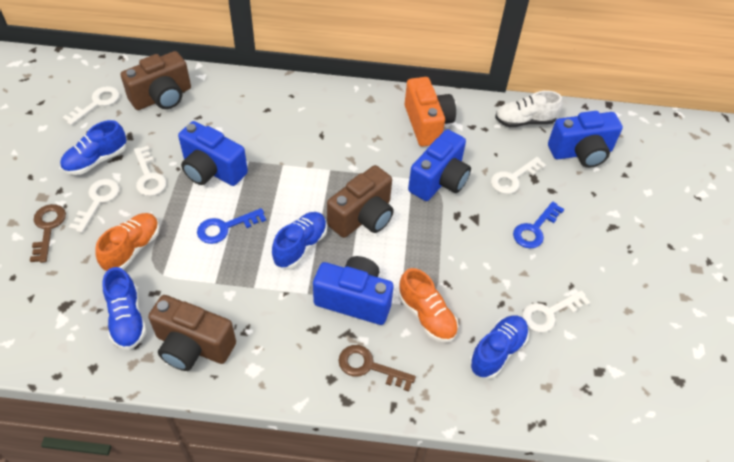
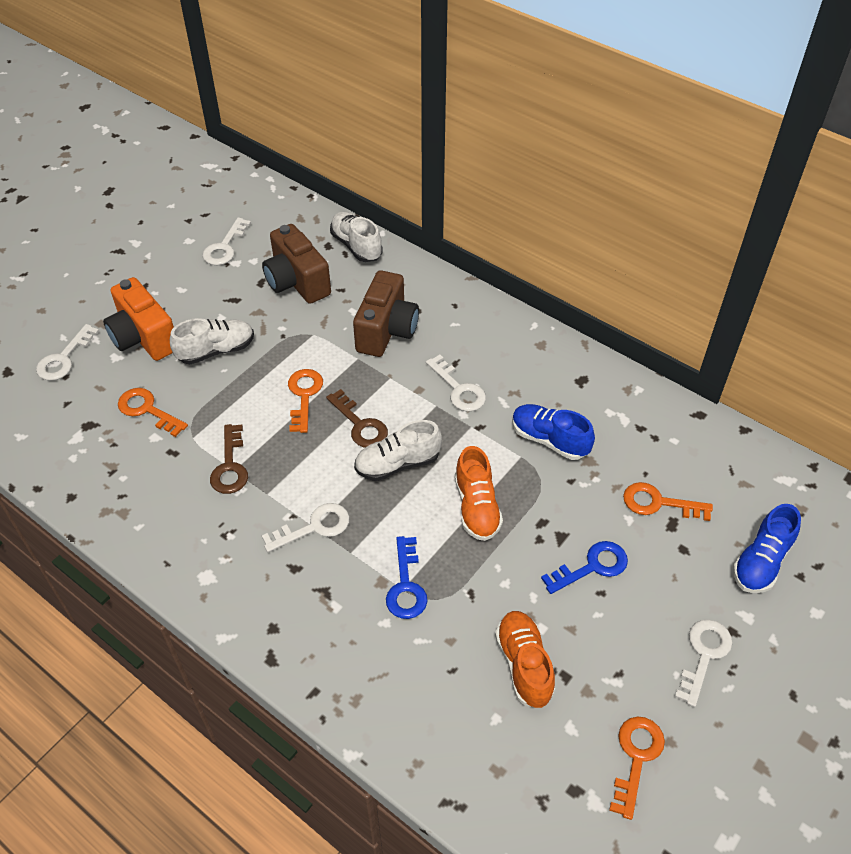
blue camera: [178,121,248,186] [313,256,394,325] [408,129,471,201] [548,111,623,168] = 4 -> none = 0
blue shoe: [60,120,126,175] [102,267,146,350] [272,212,327,269] [469,315,529,379] = 4 -> [512,404,595,460] [733,504,801,593] = 2
brown camera: [121,51,191,110] [148,295,236,371] [327,165,394,238] = 3 -> [262,224,331,304] [353,270,419,357] = 2
orange key: none = 0 -> [118,388,188,437] [288,369,323,433] [609,716,665,820] [623,482,713,521] = 4
white shoe: [495,91,563,127] = 1 -> [170,318,254,364] [330,211,383,262] [354,420,442,481] = 3

